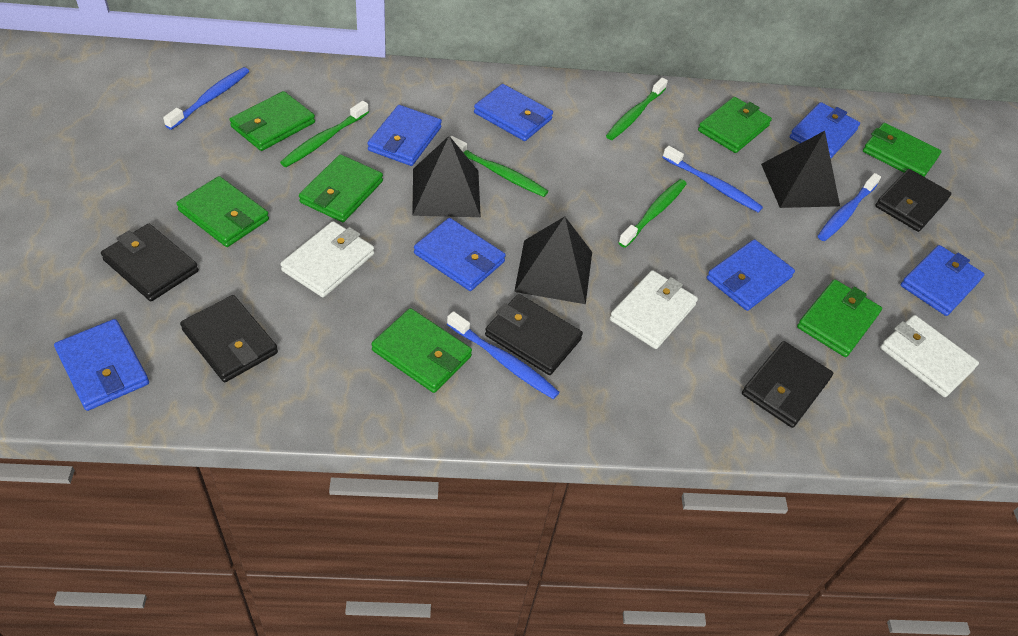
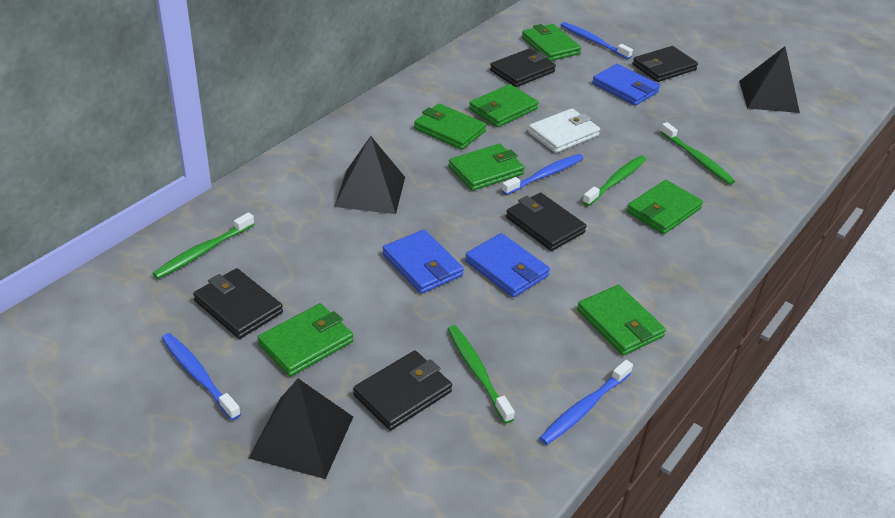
blue wallet: [54,319,149,411] [367,105,442,166] [414,218,506,291] [474,84,553,141] [707,239,795,311] [790,102,860,158] [901,245,985,316] = 7 -> [383,230,464,294] [465,233,550,297] [592,64,660,106] = 3
white wallet: [281,221,374,297] [610,270,698,349] [880,315,979,397] = 3 -> [528,108,600,153] = 1

